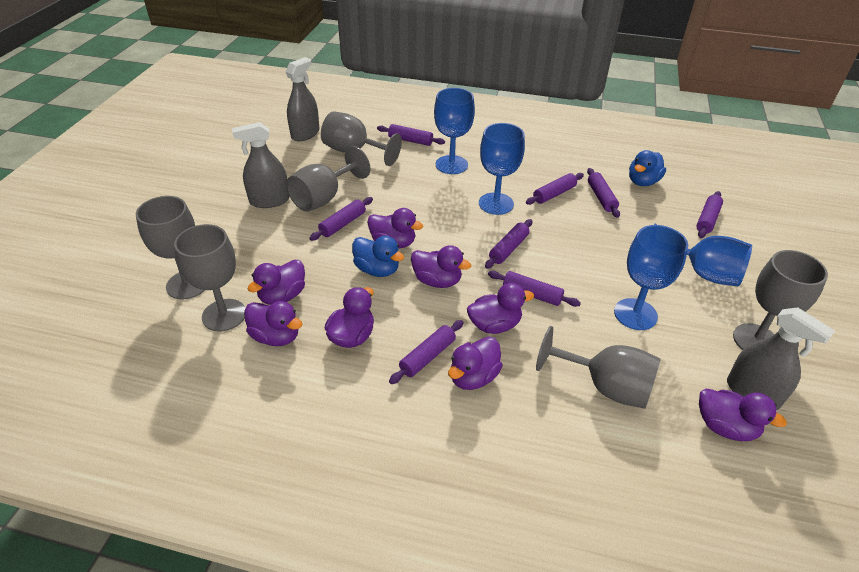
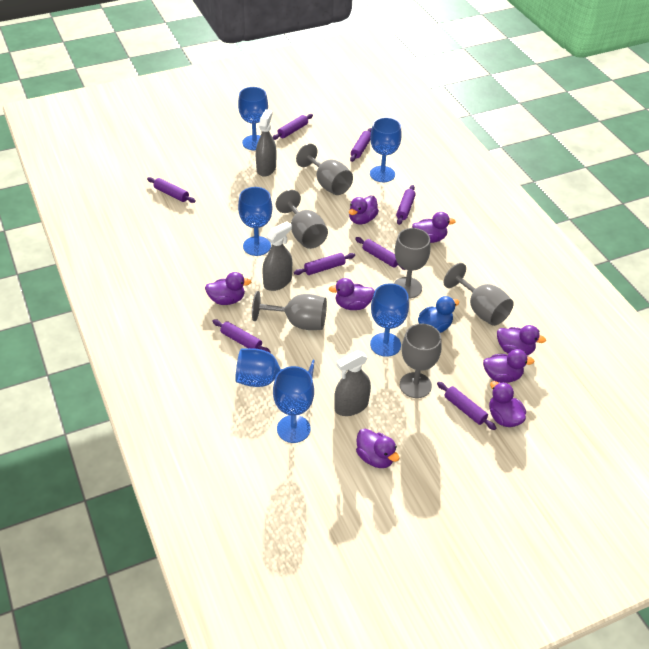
blue duck: [352,236,404,277] [629,150,666,186] = 2 -> [418,296,459,333] = 1
blue goblet: [434,88,475,174] [479,123,525,215] [614,225,688,330] [654,224,752,287] = 4 -> [235,348,315,387] [238,87,268,150] [238,187,272,256] [273,366,314,443] [370,117,402,182] [370,283,409,357] = 6

